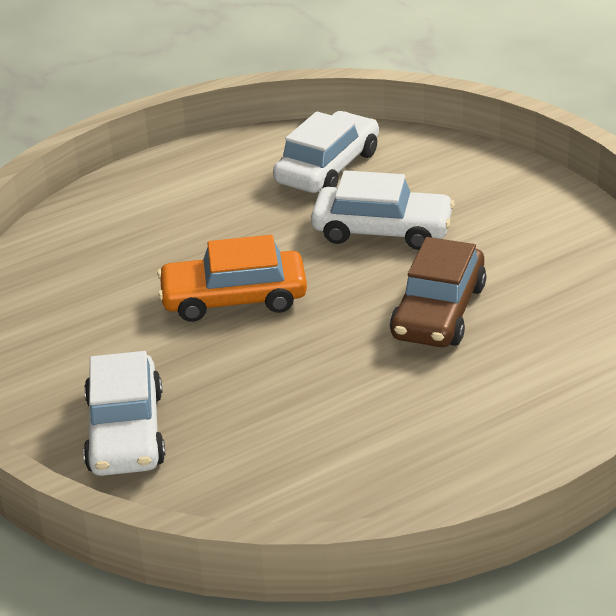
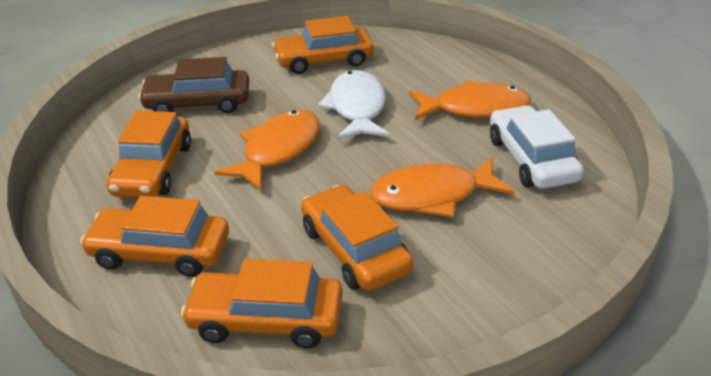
orange car: [157,235,307,322] = 1 -> [80,196,229,277] [107,111,191,197] [181,259,342,348] [272,16,374,74] [301,185,413,291] = 5
orange fish: none = 0 -> [215,110,319,191] [370,157,515,218] [409,80,531,120] = 3
white car: [83,351,165,476] [273,111,379,193] [311,170,455,250] = 3 -> [490,106,584,189] = 1
white fish: none = 0 -> [318,70,390,140] = 1

